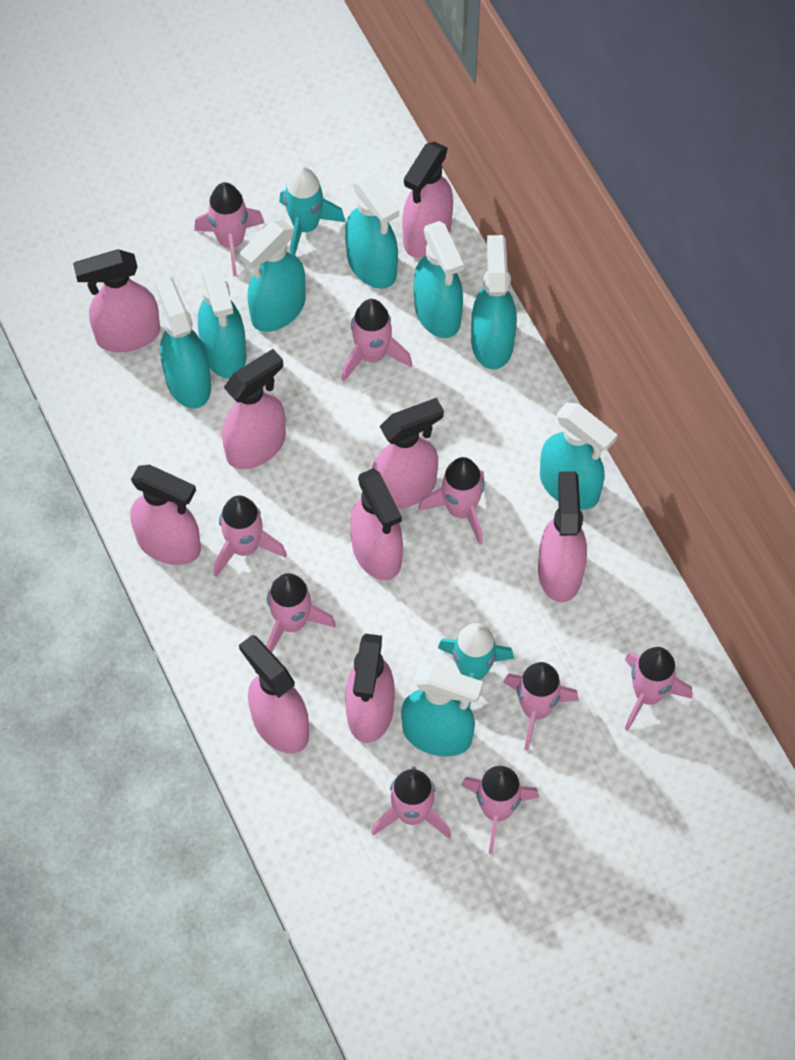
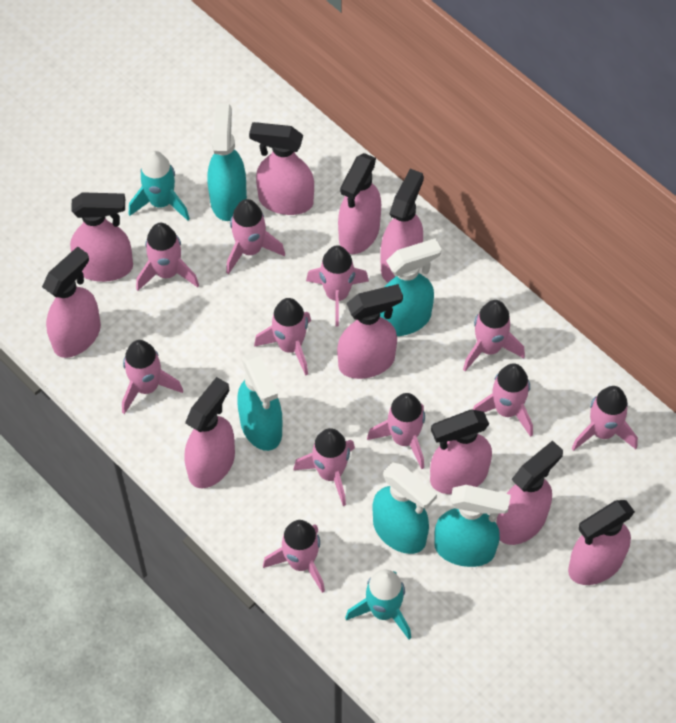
pink rocket: [194,182,264,276] [214,495,287,577] [266,573,336,652] [341,299,412,382] [371,767,451,839] [418,457,484,545] [461,766,539,854] [503,662,579,751] [625,647,692,731] = 9 -> [122,340,183,414] [136,223,199,291] [226,199,285,274] [254,298,311,376] [263,520,325,593] [293,428,355,506] [306,245,369,327] [367,393,425,470] [463,300,525,371] [473,363,533,437] [571,386,638,451] = 11
pink spray bottle: [73,249,160,352] [130,465,201,565] [222,349,286,469] [239,635,309,754] [345,634,395,743] [350,468,403,580] [372,398,444,509] [402,141,453,258] [538,472,587,602] = 9 -> [42,246,101,358] [70,192,133,282] [184,377,235,488] [249,122,314,215] [337,284,403,379] [338,153,381,254] [380,169,424,283] [430,409,492,494] [496,440,563,545] [568,500,635,585] = 10
turquoise spray bottle: [155,276,211,408] [198,261,247,379] [240,220,306,332] [345,172,399,289] [401,665,483,757] [414,221,464,338] [471,235,517,370] [540,402,617,510] = 8 -> [207,104,247,221] [237,351,282,451] [372,462,437,554] [380,238,441,336] [434,485,511,567] = 5

